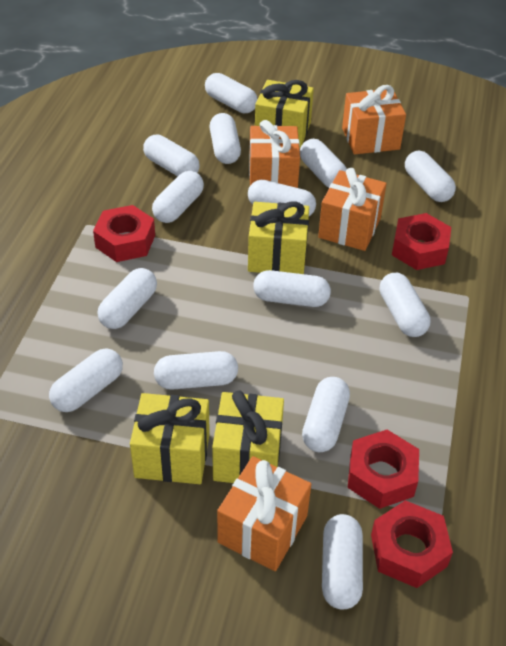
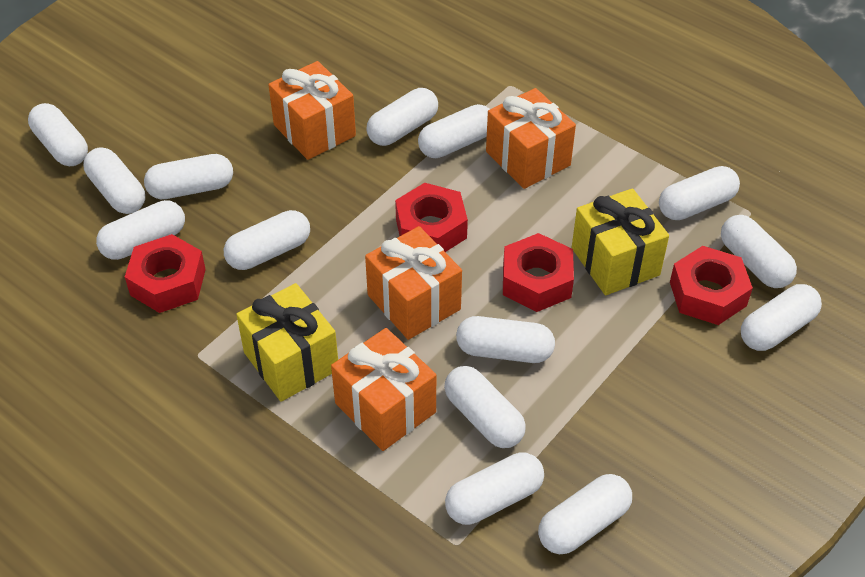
yellow gift: [130,393,210,484] [212,390,284,483] [248,201,309,274] [255,80,314,148] = 4 -> [236,283,338,402] [572,188,669,295] = 2

